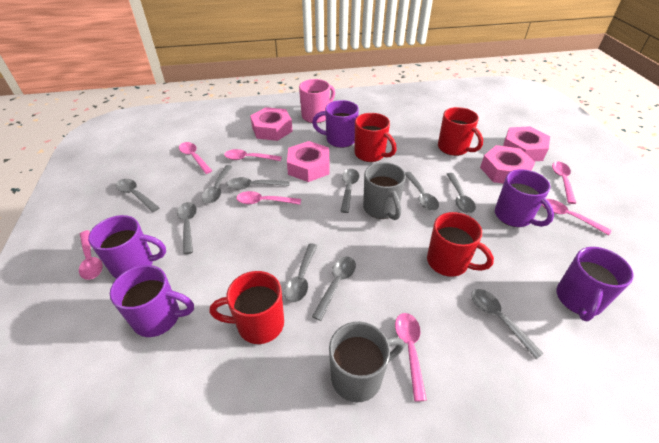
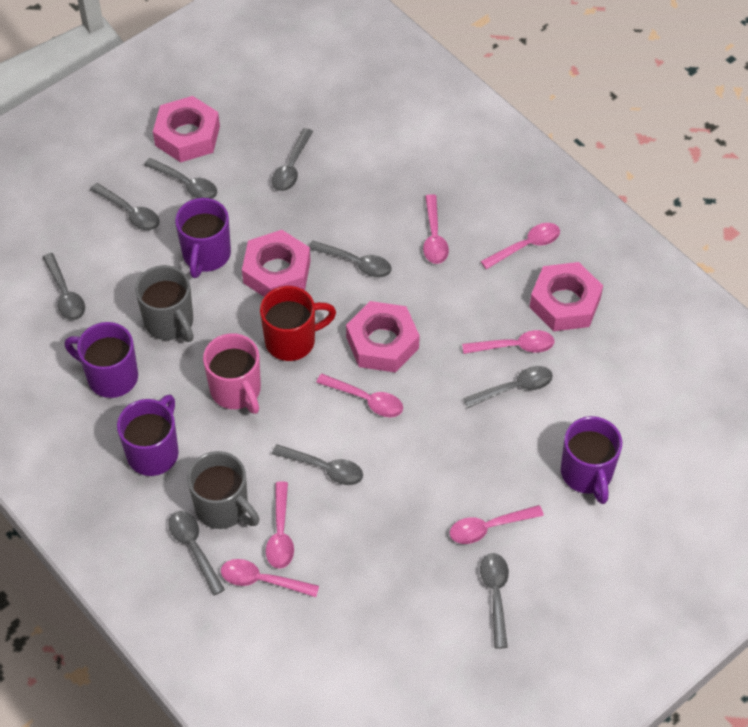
grey spoon: [116,179,160,212] [177,202,197,254] [202,165,233,203] [227,177,289,190] [284,243,317,302] [312,257,356,321] [340,169,359,213] [405,172,439,211] [447,173,476,213] [471,289,544,359] = 10 -> [42,253,85,320] [90,183,159,230] [144,158,217,199] [168,511,225,596] [272,128,313,191] [272,444,363,485] [309,240,392,278] [463,366,553,408] [480,553,509,649] = 9
purple mug: [88,215,166,279] [110,265,194,337] [312,100,359,148] [495,169,554,227] [556,247,634,321] = 5 -> [65,322,138,398] [117,395,179,476] [175,198,231,278] [561,416,622,504] = 4
red mug: [210,271,284,344] [354,113,397,162] [427,212,494,277] [438,107,483,156] = 4 -> [260,286,336,361] = 1

